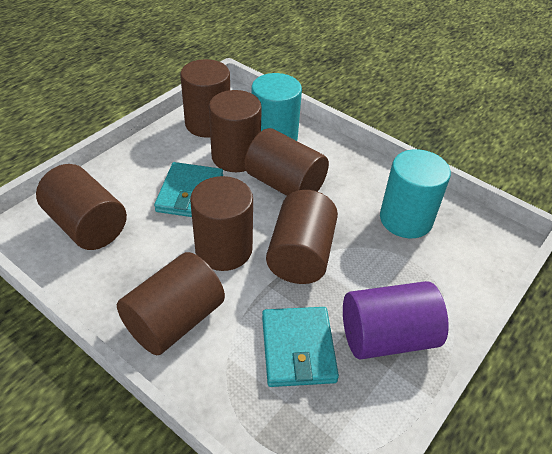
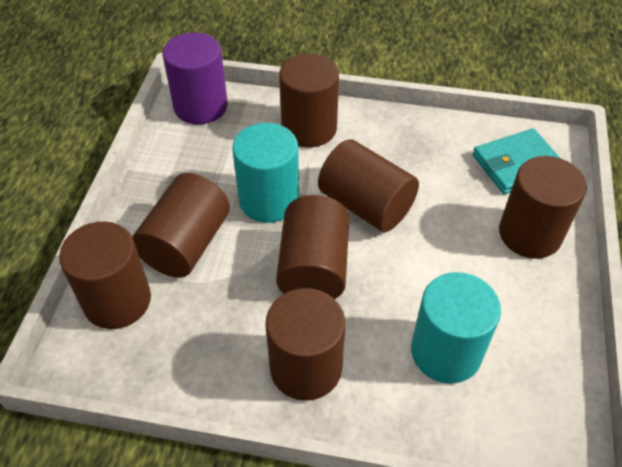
turquoise wallet: [154,162,223,217] [262,307,339,387] = 2 -> [473,128,560,194] = 1

